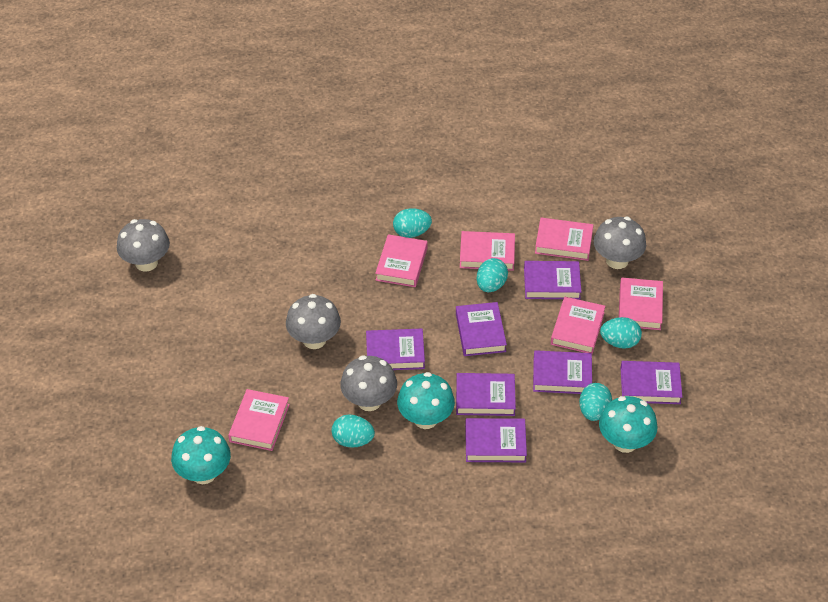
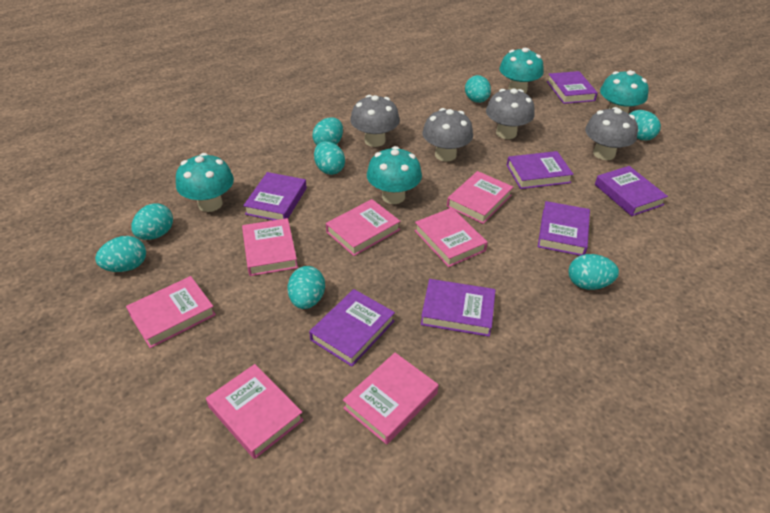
pink book: [228,389,290,451] [375,234,427,287] [460,231,515,271] [535,218,593,261] [551,297,605,354] [619,278,663,330] = 6 -> [126,276,216,348] [206,364,304,459] [242,218,298,276] [326,199,401,256] [343,353,439,445] [415,208,488,267] [447,171,513,224] = 7
turquoise egg: [332,414,375,448] [393,208,432,238] [477,258,508,292] [579,383,612,421] [600,317,642,349] = 5 -> [95,236,146,272] [131,203,173,240] [288,266,325,309] [312,117,343,145] [314,141,345,175] [465,75,491,103] [569,254,619,290] [630,110,661,141] = 8
turquoise mushroom: [171,426,231,484] [397,372,455,429] [599,396,657,453] = 3 -> [176,153,234,212] [367,146,422,204] [499,48,544,93] [600,70,649,113] = 4

